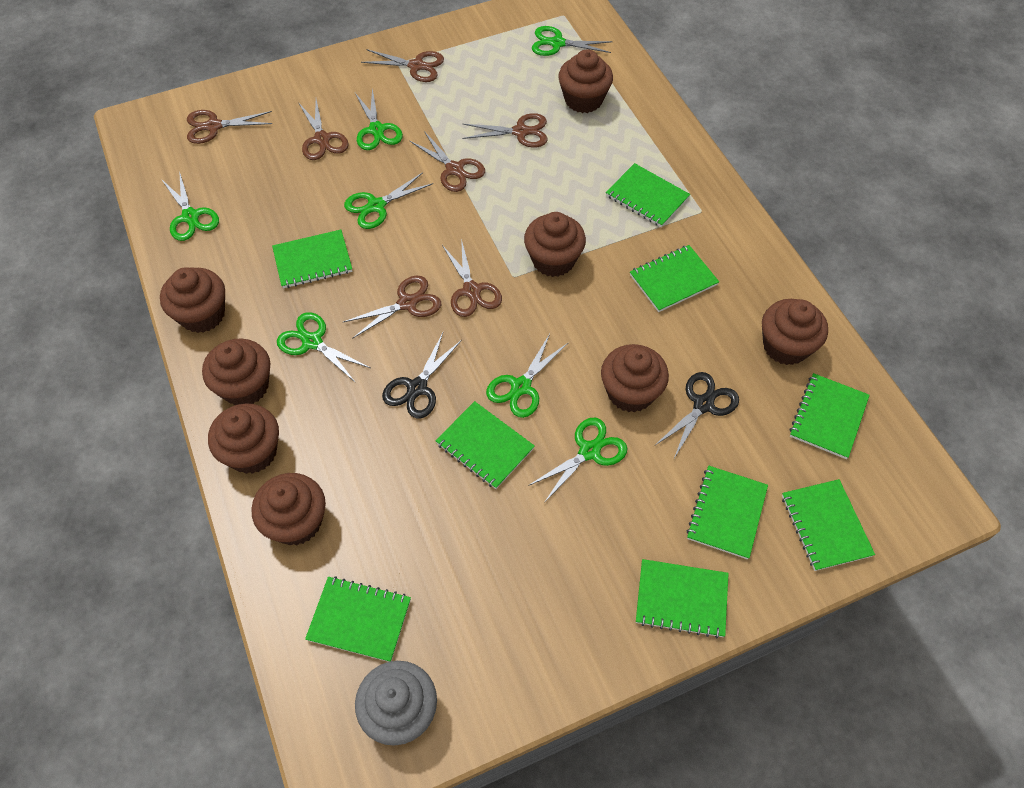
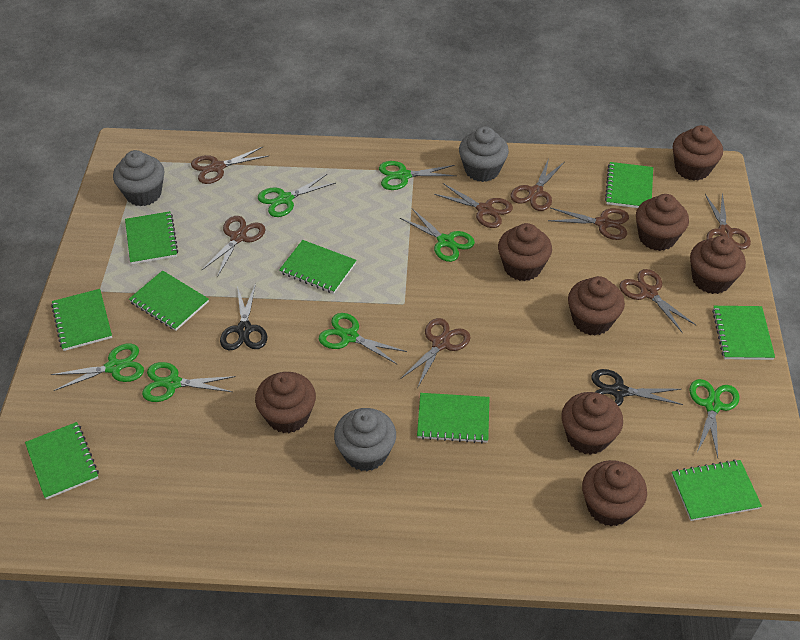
brown scissors: [187,110,272,144] [298,99,349,160] [343,276,441,339] [361,49,444,82] [410,131,485,192] [442,239,502,317] [462,113,548,148] = 7 -> [191,147,268,184] [201,216,266,277] [400,318,471,388] [434,183,513,228] [510,158,564,211] [548,208,629,240] [619,269,696,333] [705,193,751,249] = 8
grey cupcake: [355,661,437,746] = 1 -> [113,150,164,206] [334,408,396,471] [459,127,509,182] = 3

